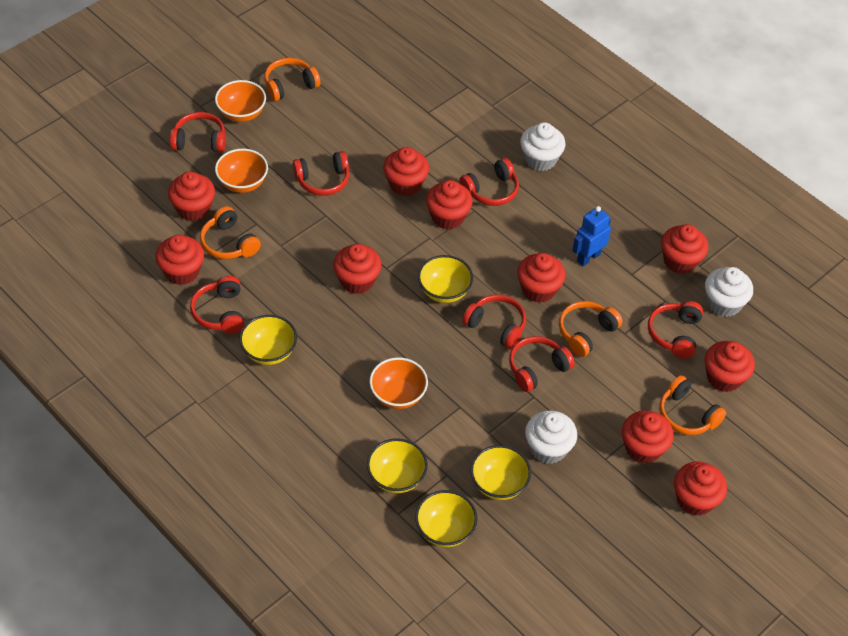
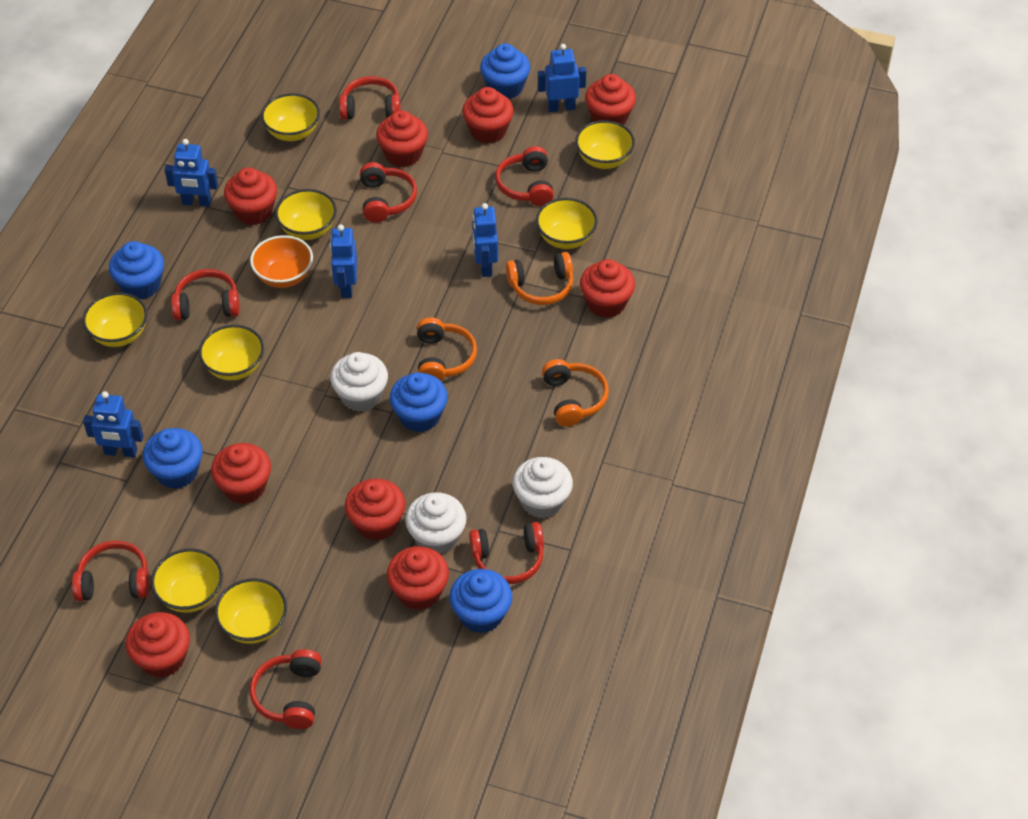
blue cupcake: none = 0 -> [109,241,164,299] [143,428,203,489] [390,372,448,432] [449,569,512,633] [480,44,530,99] = 5
blue robot: [572,206,611,266] = 1 -> [83,391,143,458] [165,139,218,207] [330,225,357,298] [472,203,498,277] [538,44,586,112] = 5
orange bowl: [215,80,266,122] [215,149,268,193] [369,357,428,409] = 3 -> [250,235,313,288] = 1
orange headphones: [200,206,261,259] [264,58,320,101] [559,301,623,357] [659,375,726,435] = 4 -> [417,317,477,381] [506,252,573,305] [542,359,609,427] = 3
red cupcake: [155,235,204,285] [168,171,215,221] [333,244,382,294] [383,147,429,196] [426,180,473,229] [517,253,565,303] [622,410,674,464] [661,224,708,274] [674,461,727,516] [704,341,755,392] = 10 -> [125,612,190,678] [211,443,271,504] [224,168,277,225] [345,479,406,541] [376,110,428,167] [387,546,449,610] [462,87,514,144] [580,259,635,318] [585,74,636,125] = 9
yellow bowl: [239,315,297,365] [367,438,428,493] [415,490,477,547] [418,255,473,303] [470,445,531,500] = 5 -> [83,292,147,347] [151,548,223,613] [199,325,264,380] [215,578,287,644] [261,93,320,141] [275,189,337,240] [536,198,598,249] [575,120,635,169] = 8

